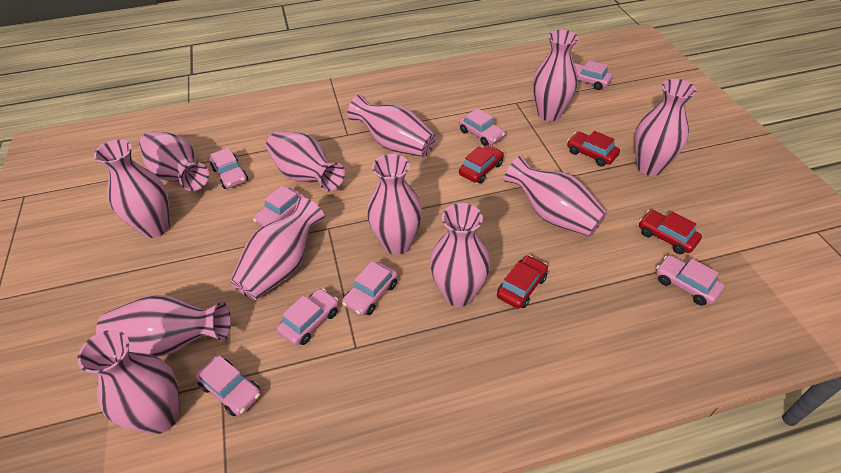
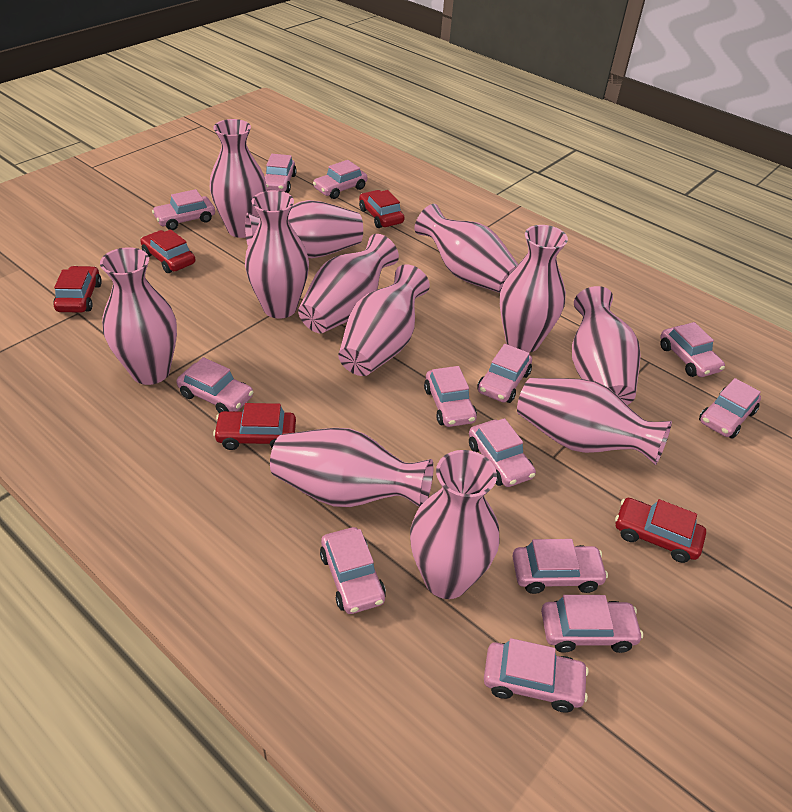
pink car: [195,355,261,416] [210,147,248,189] [253,186,306,227] [277,288,339,346] [342,261,398,316] [459,108,505,146] [574,60,613,90] [656,255,725,306] = 8 -> [152,189,215,230] [176,357,253,413] [265,154,297,193] [313,160,367,199] [320,527,386,614] [424,366,477,427] [469,418,536,487] [477,344,532,403] [484,638,589,713] [512,539,608,594] [541,595,643,653] [660,322,725,377] [699,378,761,439] = 13
red car: [459,145,504,183] [497,255,548,309] [567,131,620,166] [639,210,702,254] = 4 -> [53,266,102,312] [140,230,195,273] [213,403,296,450] [359,190,404,228] [615,498,706,563] = 5

